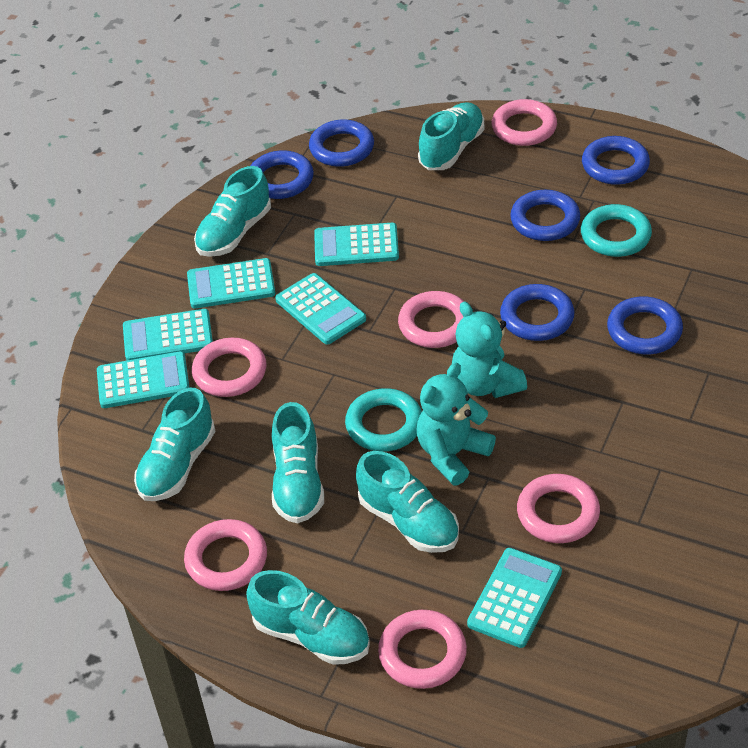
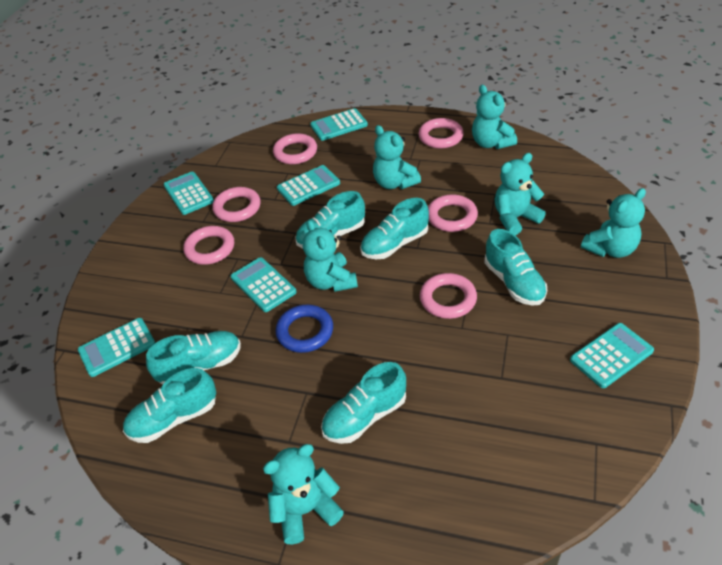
blue ring: [250,150,314,199] [309,120,374,167] [500,284,574,341] [510,190,580,241] [582,136,650,185] [607,297,683,354] = 6 -> [275,304,333,353] = 1
turquoise ring: [345,388,422,452] [581,204,652,257] = 2 -> none = 0
turquoise teddy bear: [417,363,496,485] [452,301,527,398] = 2 -> [263,444,344,545] [303,220,358,292] [373,125,421,189] [472,85,517,149] [495,153,546,235] [581,188,646,258] = 6

